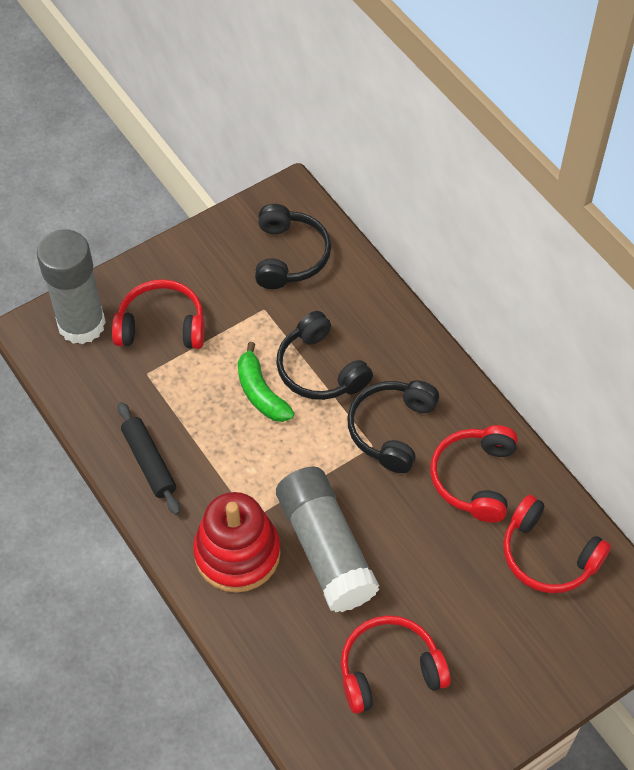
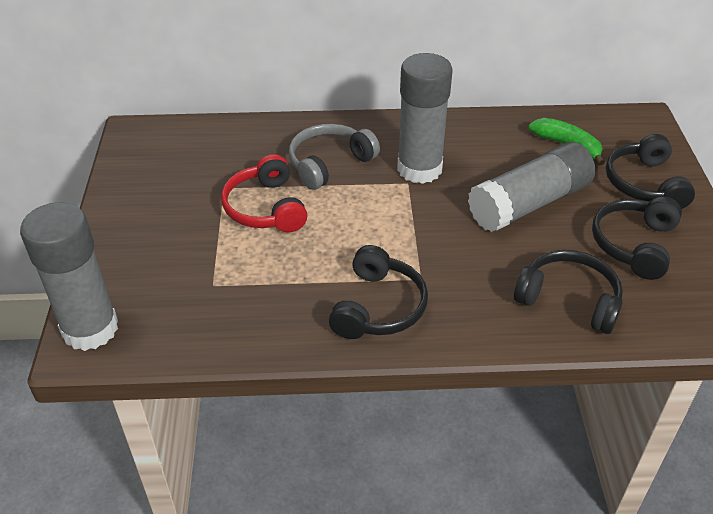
black headphones: [255,204,331,289] [276,311,373,400] [347,380,439,473] = 3 -> [329,245,428,339] [513,250,623,334] [592,196,682,280] [606,134,695,209] = 4
black rolling pin: [118,402,180,515] = 1 -> none = 0
grey glue stick: [37,229,106,344] [276,467,380,612] = 2 -> [20,202,118,351] [397,53,453,184] [468,142,595,232] = 3
grey headphones: none = 0 -> [289,124,380,190] = 1
red headphones: [112,279,205,349] [341,615,451,714] [430,425,518,522] [503,495,611,593] = 4 -> [221,154,307,233] = 1
red stacking toy: [193,492,281,593] = 1 -> none = 0

